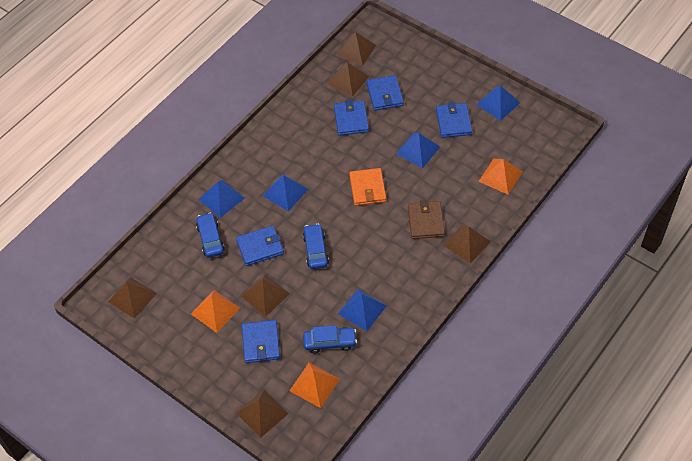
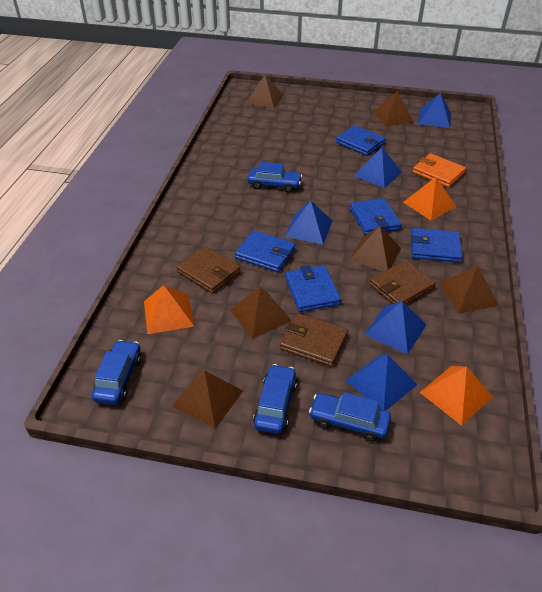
blue car: [196,212,225,258] [303,224,329,269] [303,325,357,353] = 3 -> [92,340,141,405] [248,162,302,193] [253,364,297,434] [309,392,391,442] = 4
brown wallet: [408,200,445,239] = 1 -> [176,246,240,294] [280,313,348,367] [369,260,436,304] = 3

